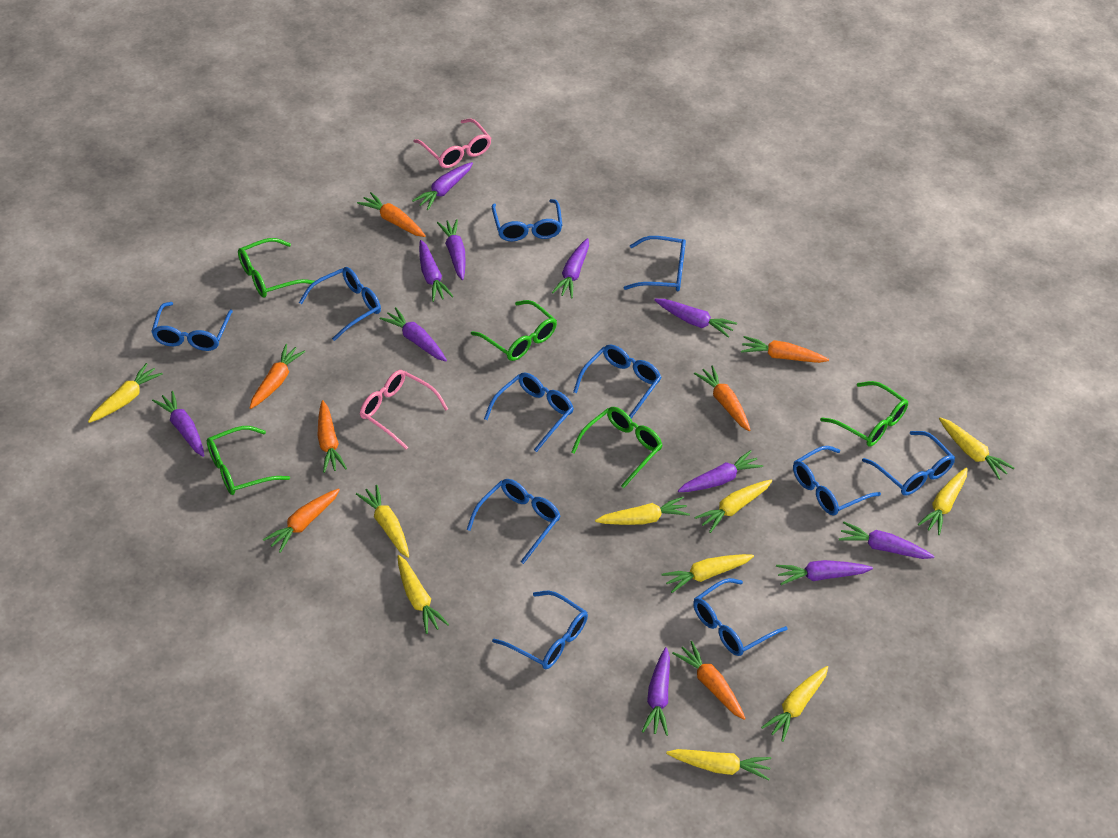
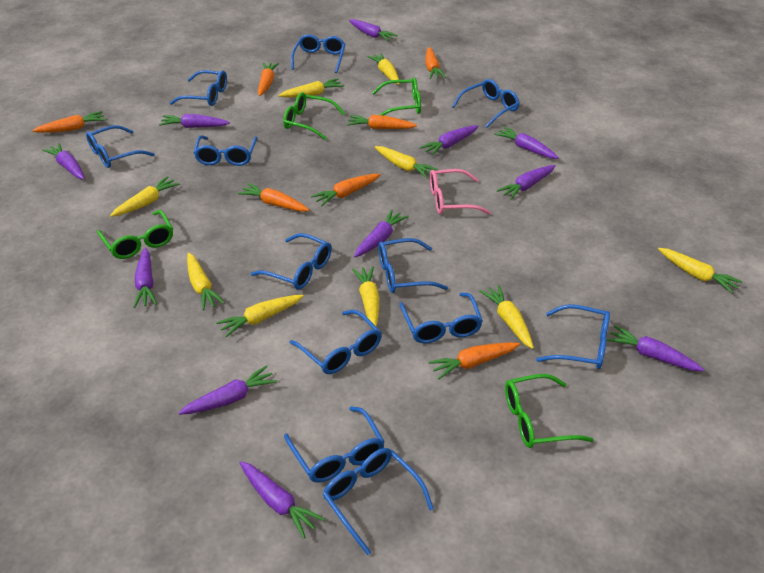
blue glasses: [151,302,233,351] [299,267,381,341] [467,479,561,564] [484,372,574,452] [492,199,563,241] [492,591,588,669] [573,345,662,418] [624,236,686,292] [693,578,788,656] [793,446,881,516] [862,431,955,496] = 11 -> [86,125,155,168] [170,70,227,106] [194,135,258,166] [251,233,332,290] [284,406,385,483] [289,310,382,374] [291,34,345,73] [323,448,434,555] [378,238,448,293] [399,293,483,343] [452,79,520,128] [536,304,610,369] = 12
green glasses: [207,426,290,495] [238,238,315,297] [471,300,557,361] [571,407,663,488] [820,381,908,447] = 5 -> [97,210,173,259] [283,92,345,140] [372,77,421,115] [505,374,594,448] = 4
pink glasses: [360,370,448,450] [413,119,491,168] = 2 -> [430,169,491,215] = 1
yellow carrot: [88,363,163,423] [356,485,409,558] [397,555,449,634] [595,497,690,525] [661,554,754,593] [666,749,771,781] [694,480,772,533] [761,666,828,742] [918,468,967,535] [939,417,1014,480] = 10 -> [110,176,180,217] [187,253,225,310] [216,295,304,337] [278,78,344,97] [352,266,379,326] [367,53,400,84] [375,146,438,179] [480,285,534,349] [658,248,742,293] = 9

